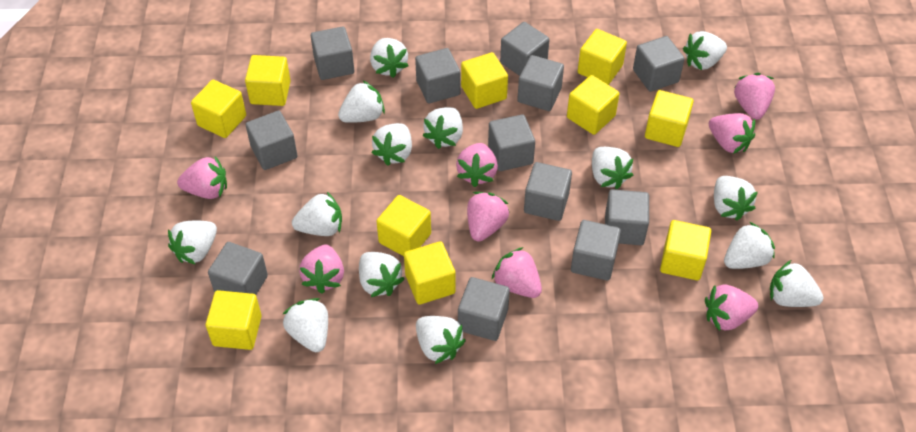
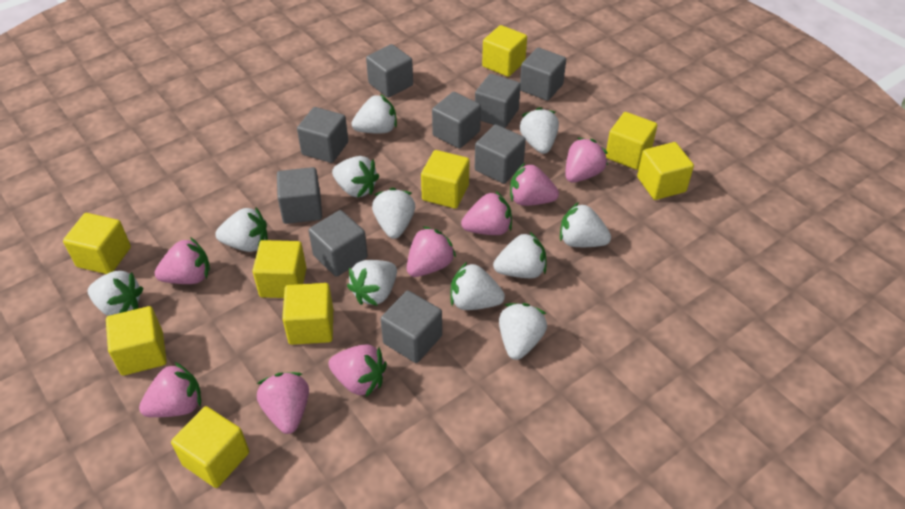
grey cube: [208,242,268,295] [246,111,298,170] [311,27,354,80] [415,48,460,103] [458,277,510,341] [488,114,535,171] [500,22,550,76] [517,55,564,111] [524,162,572,221] [571,220,621,281] [605,189,649,245] [633,36,685,92] = 12 -> [277,167,322,224] [297,107,348,163] [308,210,368,277] [366,44,413,98] [381,291,442,363] [432,92,481,149] [475,74,521,128] [475,124,526,184] [520,48,566,101] = 9
white strawberry: [168,221,217,265] [283,298,328,352] [292,192,342,236] [338,80,385,123] [359,252,404,297] [370,38,409,78] [371,123,412,166] [416,316,466,364] [423,107,463,149] [592,147,633,189] [683,31,727,70] [714,176,758,221] [724,222,775,269] [770,260,823,307] = 14 -> [88,271,143,316] [215,207,268,252] [332,156,379,198] [347,260,397,306] [352,94,397,133] [372,188,415,239] [450,262,505,310] [493,232,547,278] [499,303,547,360] [520,107,559,154] [560,202,611,247] = 11
yellow cube: [191,80,246,138] [206,290,262,350] [245,55,291,106] [376,195,431,256] [404,241,456,305] [461,52,508,109] [567,75,619,135] [578,29,627,85] [645,90,694,147] [660,220,711,280] = 10 -> [63,213,131,274] [106,306,167,376] [171,406,249,488] [253,240,306,298] [282,283,333,345] [421,150,470,209] [482,25,527,77] [606,112,657,170] [637,142,694,200] = 9

